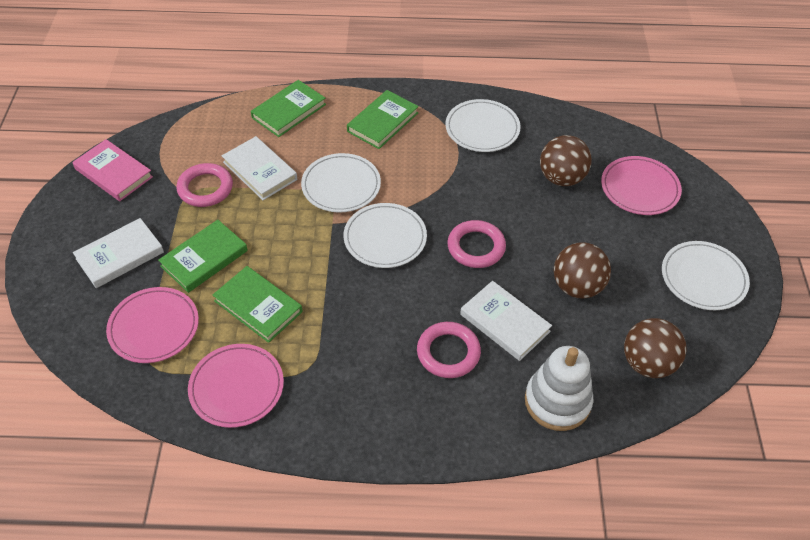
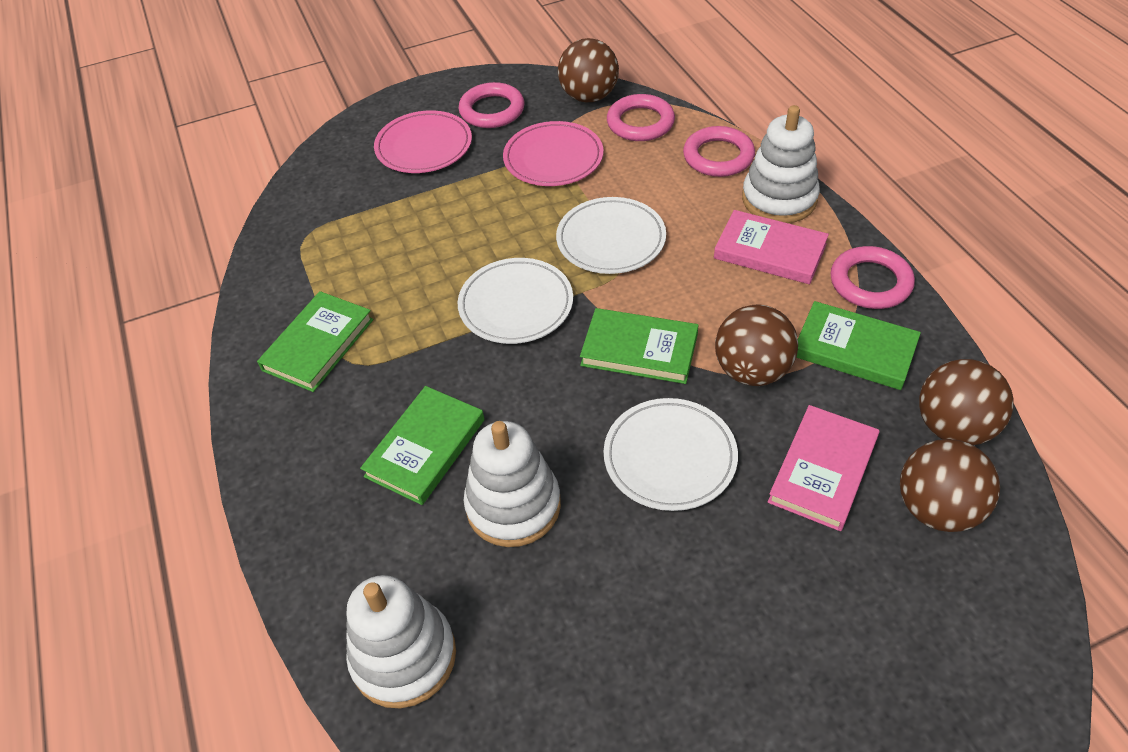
brown ball: [540,135,592,186] [554,243,611,298] [624,318,687,378] = 3 -> [558,38,619,103] [715,305,798,386] [900,439,1000,532] [919,359,1014,445] = 4
pink book: [72,139,153,201] = 1 -> [714,210,829,284] [768,405,880,531] = 2
pink plate: [106,287,199,363] [188,344,284,428] [601,156,682,215] = 3 -> [374,110,472,173] [503,121,603,186] = 2
pink ring: [176,163,233,207] [417,322,481,378] [447,220,506,268] = 3 -> [458,82,524,128] [607,94,675,141] [683,126,755,177] [830,246,915,309] = 4
white book: [73,218,164,288] [222,136,297,200] [460,281,552,361] = 3 -> none = 0
white plate: [301,153,381,213] [344,203,427,268] [445,99,521,152] [662,241,750,310] = 4 -> [458,258,573,344] [556,197,666,274] [604,398,738,511] = 3
white stacking toy: [525,346,593,431] = 1 -> [346,575,456,708] [464,421,561,547] [742,105,820,223] = 3

